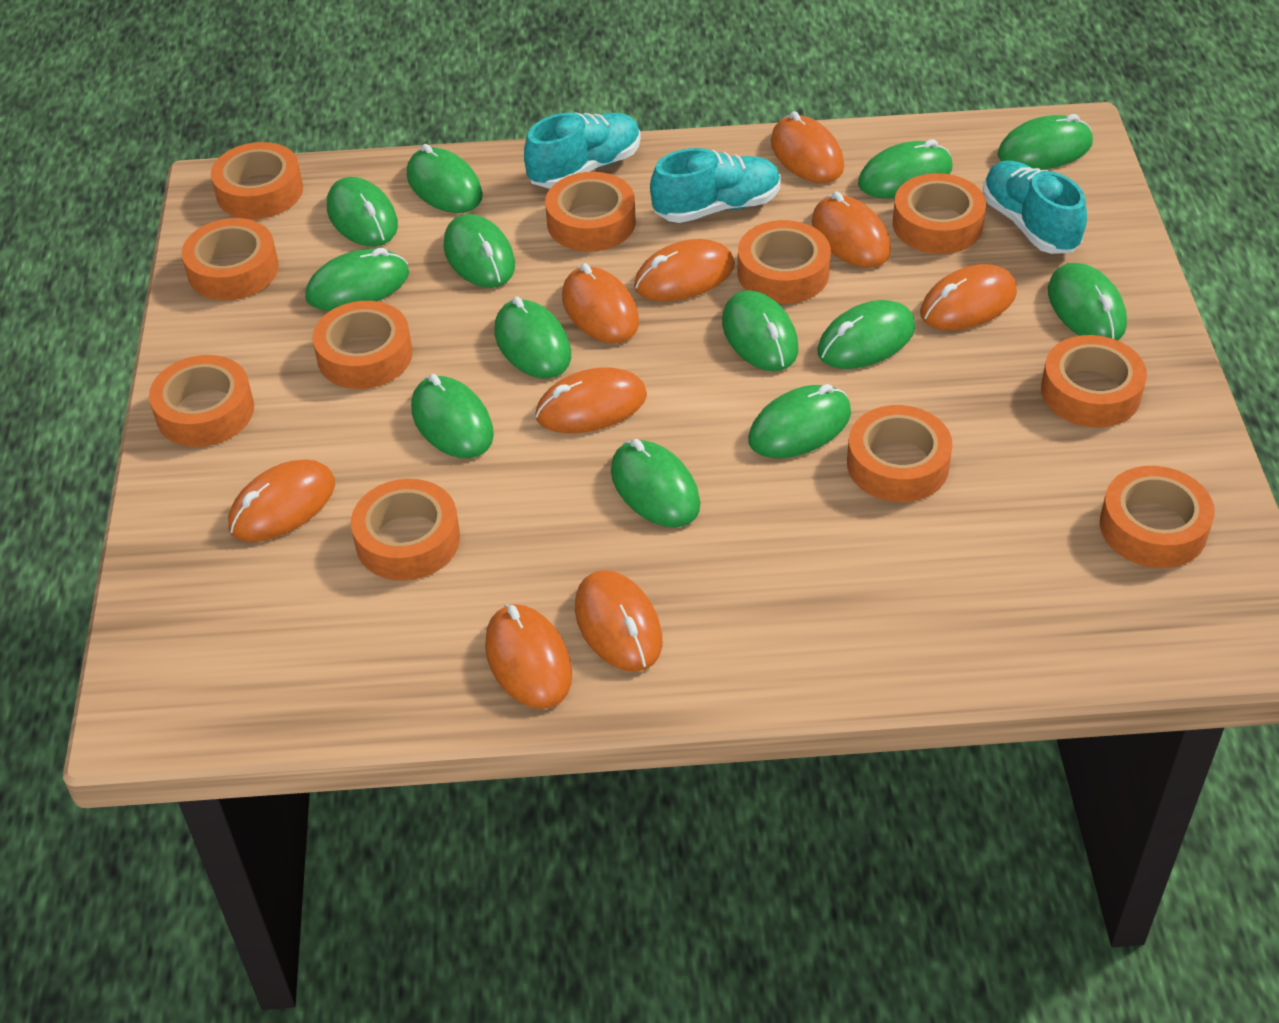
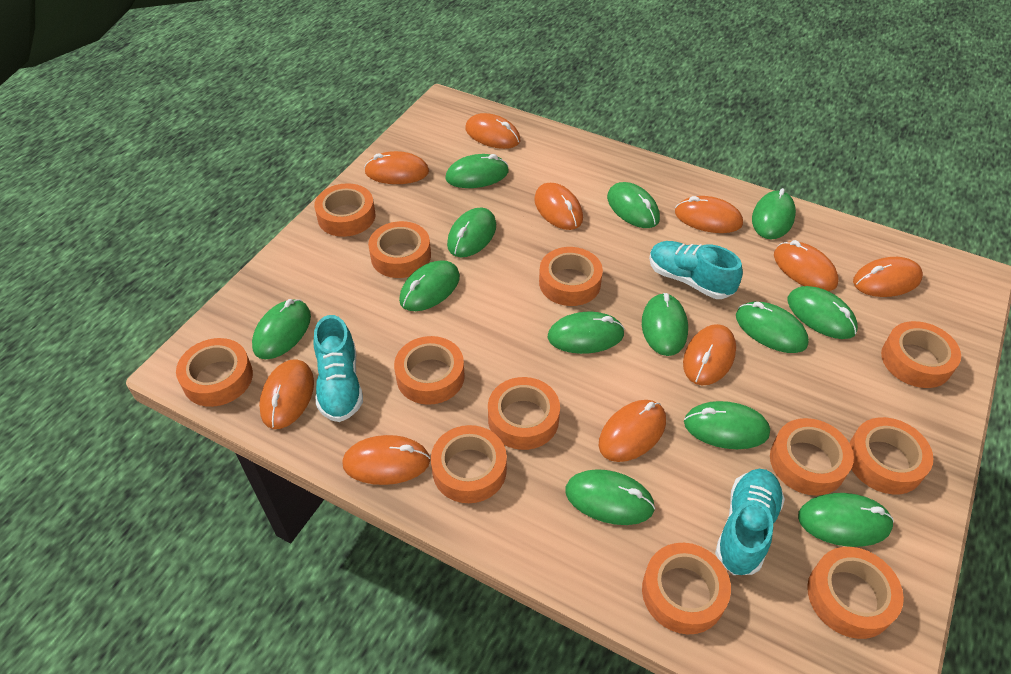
orange mouse: [228,459,335,542] [485,604,572,709] [536,367,647,433] [562,263,639,343] [575,570,662,672] [634,239,735,301] [771,111,844,183] [812,192,891,268] [920,264,1017,330] = 9 -> [259,359,314,429] [342,435,430,485] [364,151,429,184] [465,113,520,149] [534,183,583,230] [599,400,666,462] [675,196,743,233] [683,324,736,385] [774,240,839,291] [853,257,923,297] = 10
orange tape: [149,355,254,447] [182,218,279,300] [211,142,303,219] [312,301,413,389] [351,479,460,581] [545,172,636,252] [738,220,831,304] [847,405,953,502] [893,173,986,254] [1041,335,1147,428] [1100,466,1215,568] = 11 -> [176,338,253,407] [314,183,375,237] [368,221,431,278] [394,336,465,405] [431,425,507,503] [488,377,560,450] [539,247,603,306] [642,543,731,634] [770,418,854,496] [807,547,904,639] [849,417,933,494] [881,321,961,388] = 12

